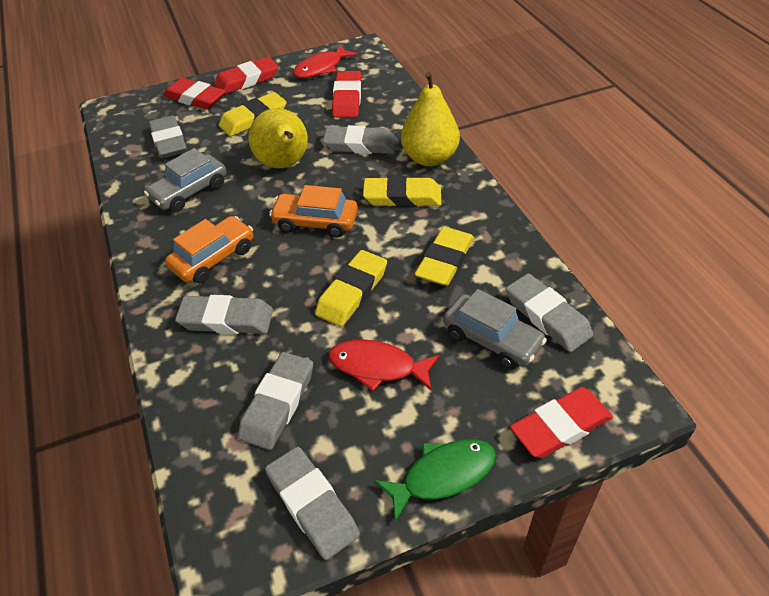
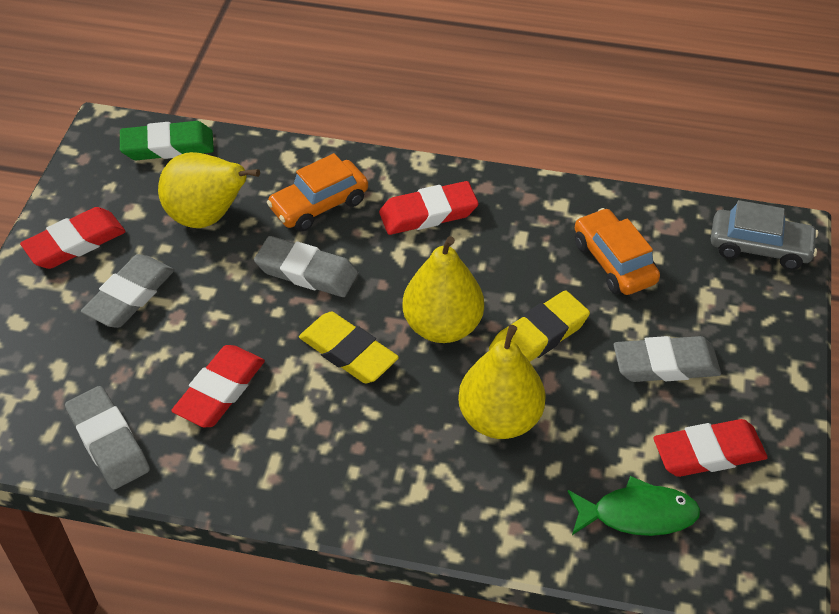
green eraser: none = 0 -> [120,121,214,160] = 1
grey car: [144,148,227,212] [443,289,547,369] = 2 -> [711,200,818,270] = 1
grey eraser: [149,115,187,158] [175,295,273,334] [238,352,313,450] [265,447,360,560] [323,125,397,154] [506,273,593,352] = 6 -> [65,386,150,489] [81,254,174,328] [254,236,358,297] [614,336,721,382] = 4
red fish: [293,45,358,78] [329,339,439,391] = 2 -> none = 0
yellow eraser: [219,92,287,137] [315,250,387,327] [363,176,441,207] [415,227,474,286] = 4 -> [299,312,399,383] [489,290,590,362] = 2
yellow pear: [248,108,308,168] [401,72,460,166] = 2 -> [158,152,260,228] [403,236,484,343] [458,325,546,439] = 3

